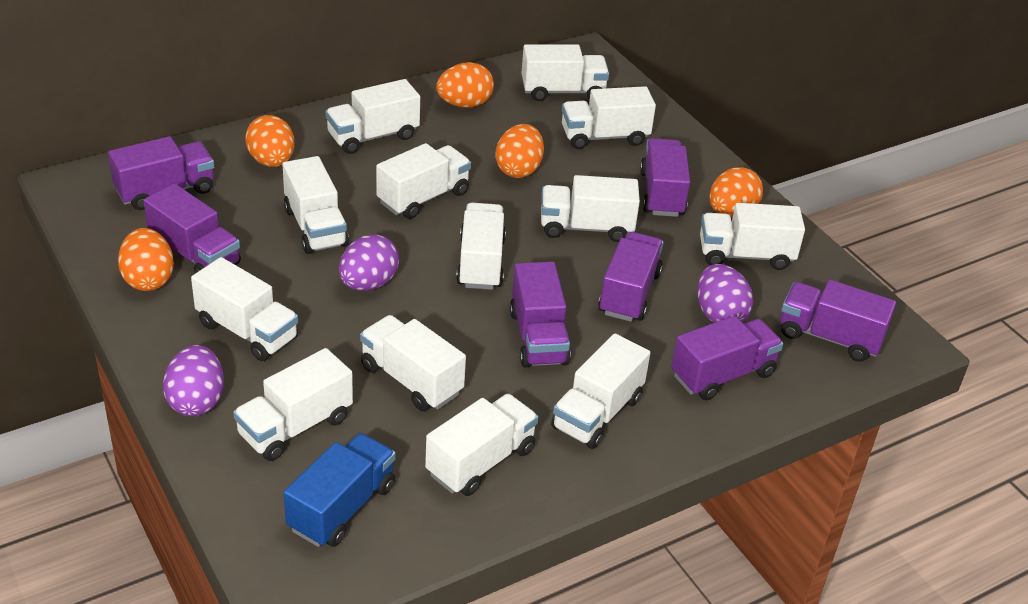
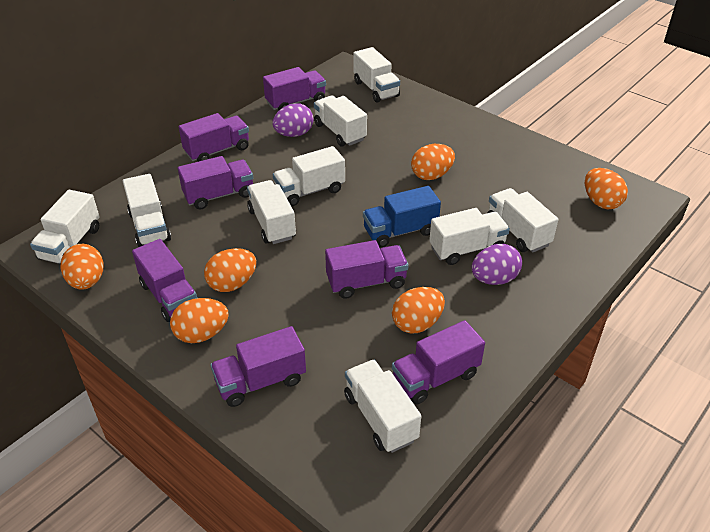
orange egg: [118,228,174,291] [245,115,295,167] [436,62,494,108] [495,124,544,178] [710,167,763,218] = 5 -> [61,244,104,290] [170,298,229,343] [204,248,256,292] [392,287,445,333] [411,144,455,180] [585,168,628,209] = 6
purple egg: [163,345,224,417] [339,234,399,291] [697,264,753,323] = 3 -> [272,103,314,137] [471,244,522,285] = 2
white truck: [191,257,298,361] [233,348,353,461] [283,156,349,254] [325,79,420,154] [360,315,466,411] [376,143,471,219] [425,394,538,496] [456,203,506,290] [522,44,609,101] [541,175,640,242] [551,333,650,449] [562,86,656,149] [700,203,805,270] = 13 -> [30,190,100,264] [123,174,171,247] [247,180,296,244] [273,146,345,206] [314,95,367,147] [344,360,421,453] [353,47,400,102] [429,208,510,265] [488,188,559,252] = 9

